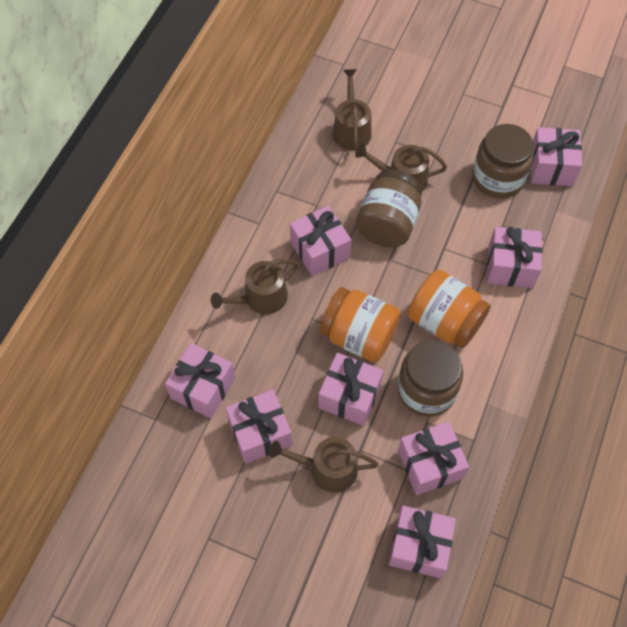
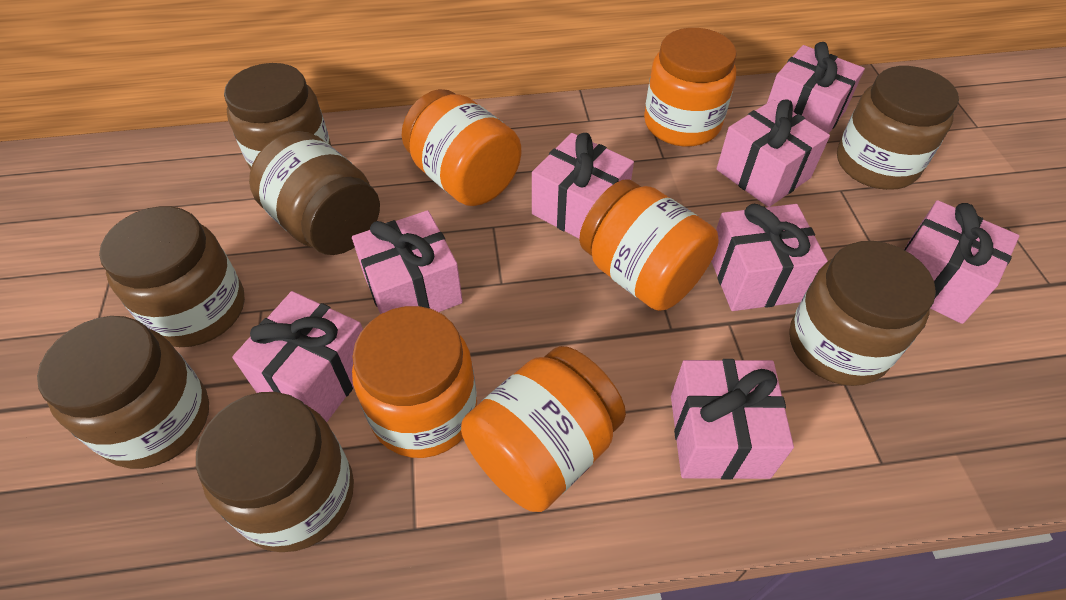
brown jar: [356,169,422,247] [397,340,463,417] [473,124,534,198] = 3 -> [37,316,209,469] [99,206,245,347] [196,392,354,552] [224,63,331,170] [249,131,380,255] [789,241,936,386] [837,66,959,190] = 7
brown watering can: [211,259,299,314] [269,437,379,493] [333,69,372,150] [355,144,447,192] = 4 -> none = 0
orange jar: [320,287,400,362] [408,270,491,348] = 2 -> [352,306,477,458] [402,89,521,206] [461,346,626,512] [579,179,719,311] [644,28,737,147] = 5

